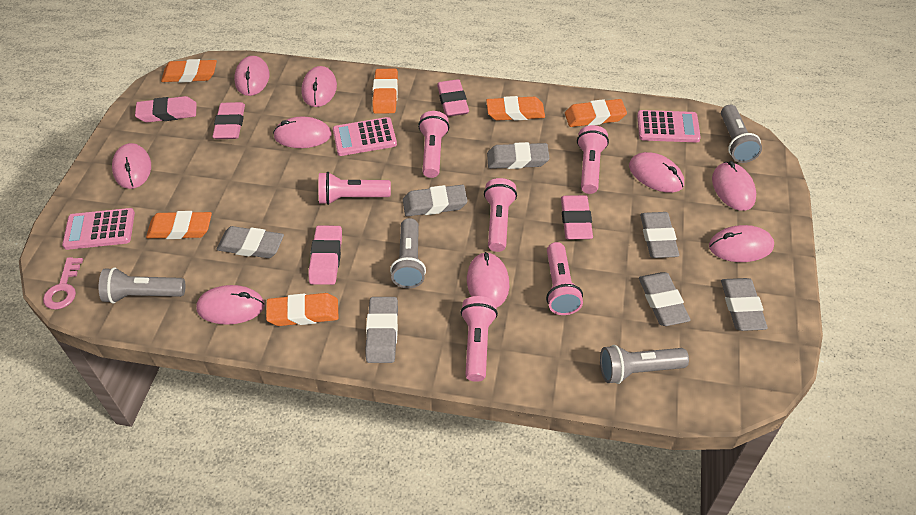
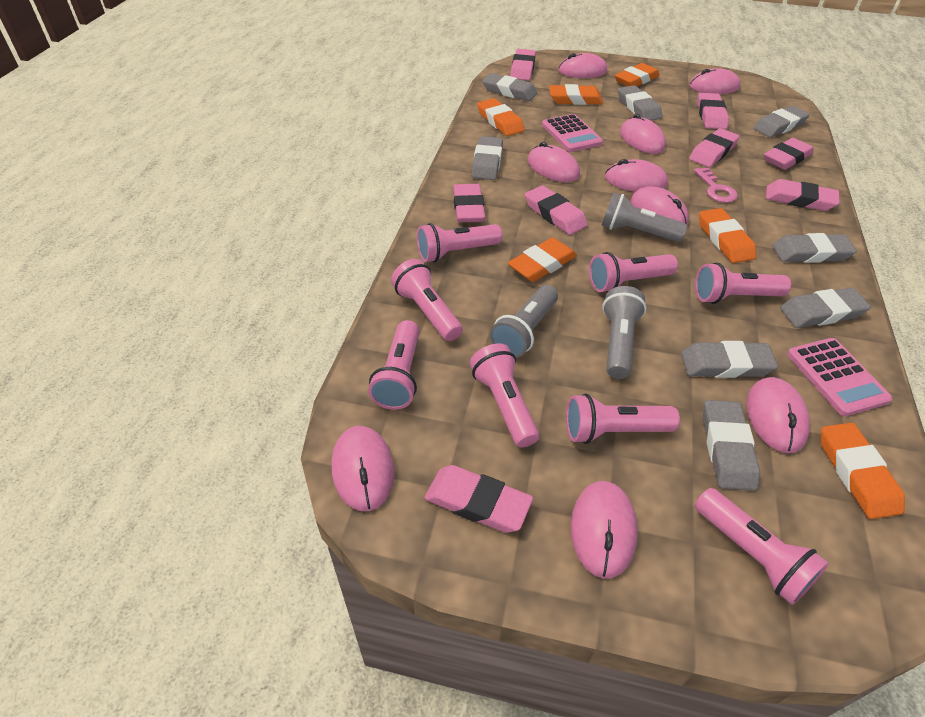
grey eraser: [217,226,284,258] [365,297,398,363] [403,185,468,216] [487,142,549,169] [639,272,691,326] [640,212,679,258] [721,278,768,331] = 7 -> [471,136,503,180] [482,73,537,101] [618,85,662,121] [681,341,778,378] [703,400,760,491] [753,106,810,137] [772,233,857,263] [780,288,871,328] = 8
grey flashlight: [99,267,185,303] [390,218,426,288] [600,345,689,384] [721,105,762,163] = 4 -> [490,285,558,358] [602,192,687,242] [602,286,646,379] = 3
pink calculator: [62,208,135,250] [333,117,397,156] [637,110,701,142] = 3 -> [542,114,603,152] [787,338,893,416] = 2
pink eraser: [135,96,197,123] [212,102,245,139] [308,225,342,285] [437,79,469,117] [561,195,593,239] = 5 -> [424,465,533,533] [453,184,485,222] [510,49,536,80] [525,185,588,235] [689,128,740,167] [697,93,729,129] [764,138,814,170] [766,179,840,211] = 8
pink flashlight: [318,172,391,205] [418,111,449,178] [460,296,498,382] [484,178,517,252] [546,242,583,315] [577,125,609,194] = 6 -> [368,320,419,410] [391,259,463,341] [417,223,502,262] [470,343,539,448] [566,393,680,444] [589,252,678,292] [695,263,791,304] [695,488,829,605] = 8

